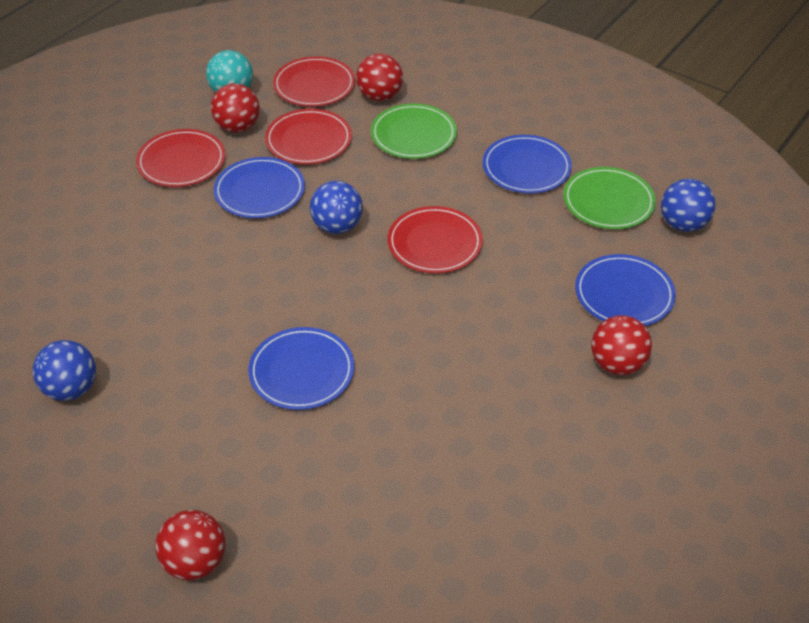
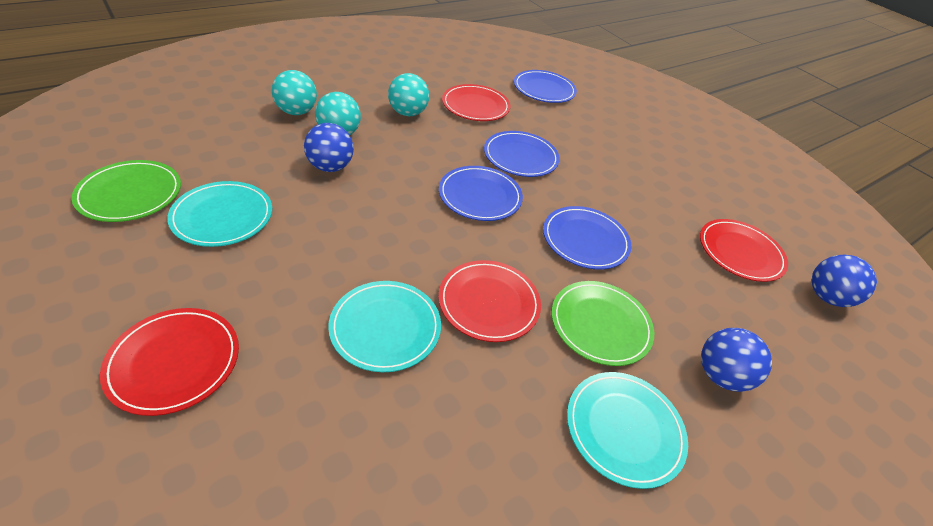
red ball: [155,510,226,580] [211,83,260,133] [356,53,403,101] [591,315,652,375] = 4 -> none = 0
turquoise ball: [206,50,253,93] = 1 -> [272,70,317,115] [315,92,361,135] [388,73,429,116] = 3
turquoise plate: none = 0 -> [167,181,272,247] [328,281,441,372] [567,372,688,489] = 3

